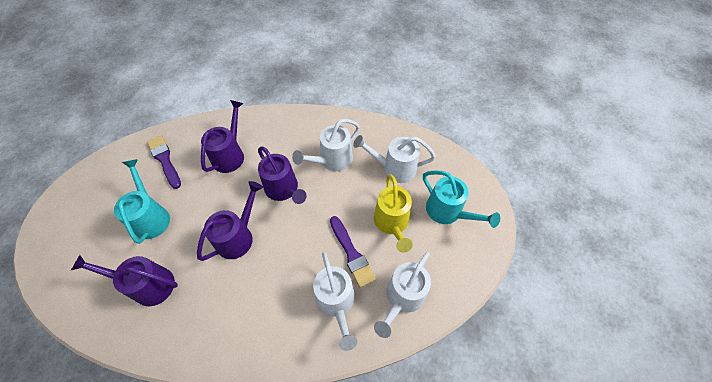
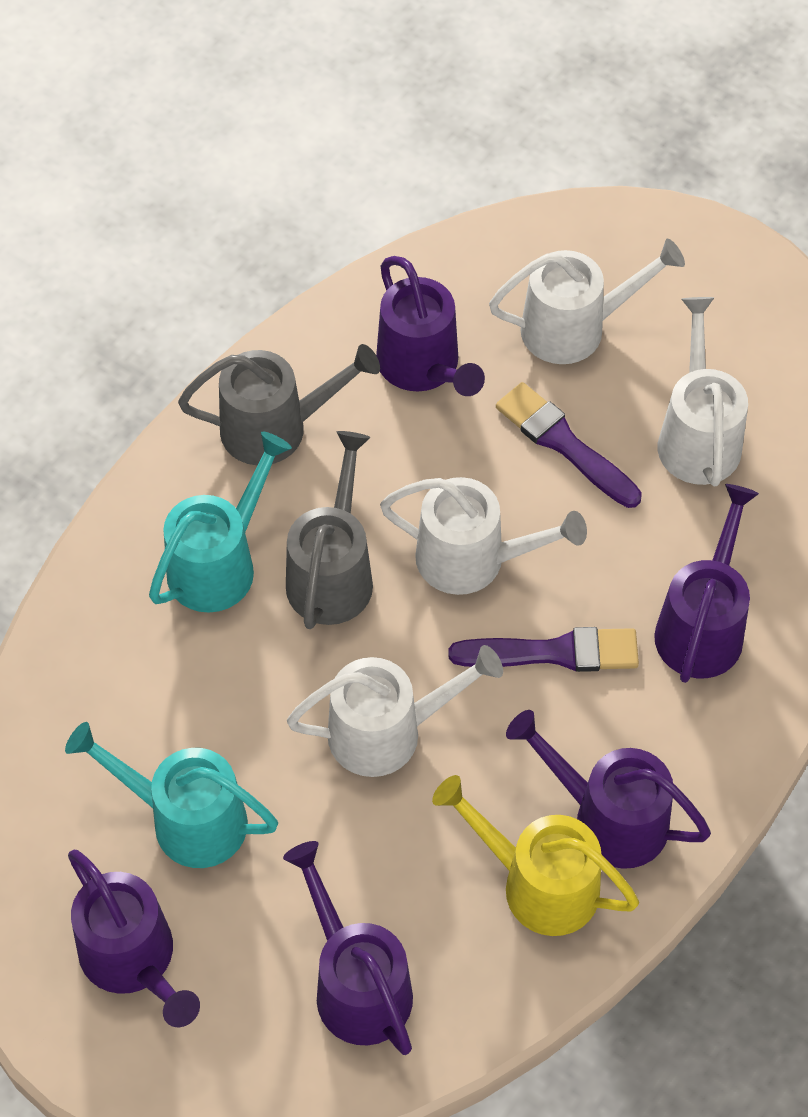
grey watering can: none = 0 -> [178,344,380,465] [286,431,373,629] = 2
purple watering can: [71,255,178,306] [197,181,263,261] [201,100,244,173] [258,147,307,204] = 4 -> [68,850,200,1027] [283,841,413,1055] [376,256,485,396] [506,710,711,869] [654,484,759,683] = 5

